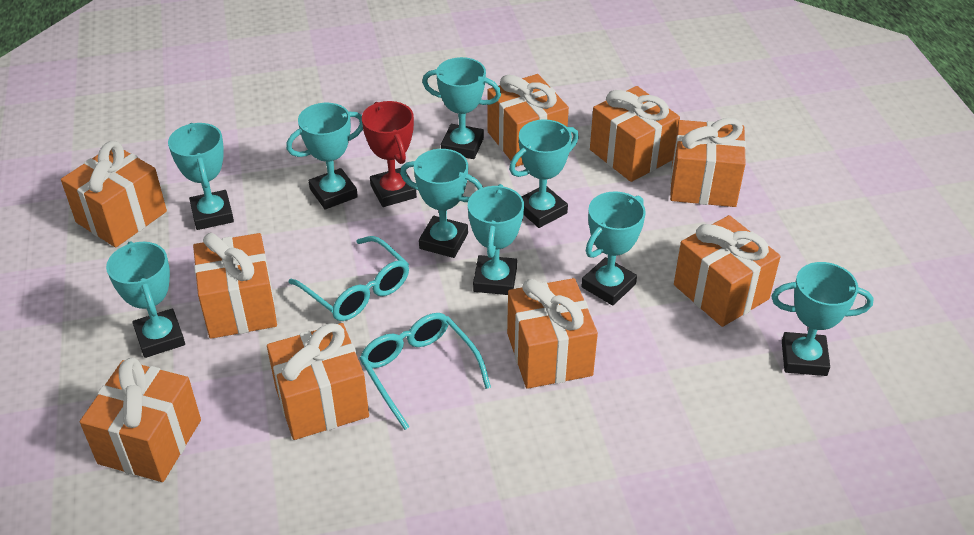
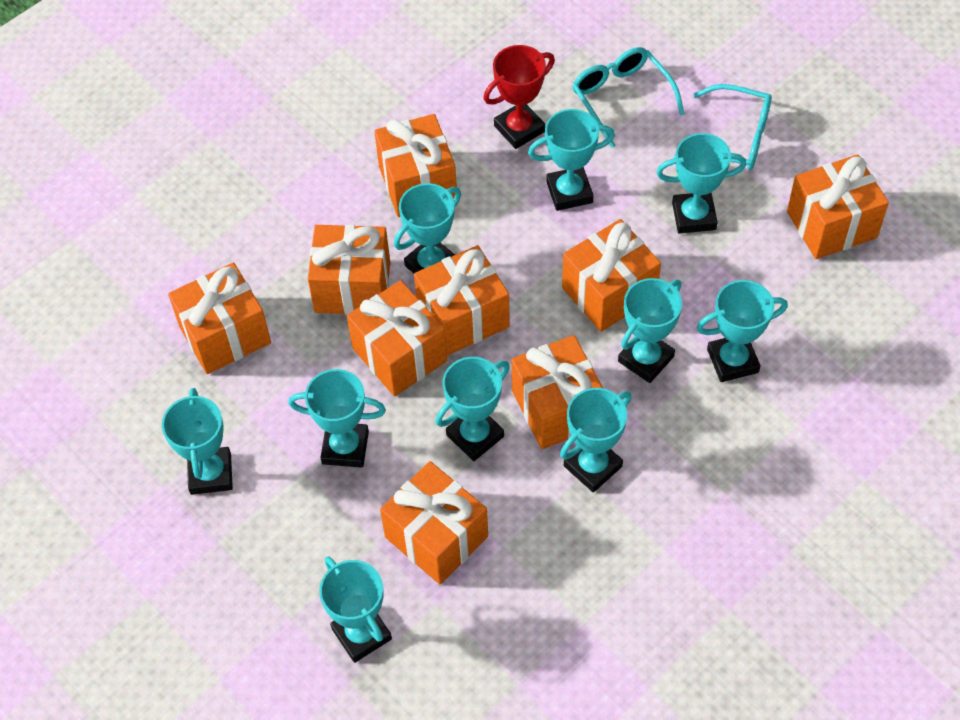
turquoise trophy: [106,241,185,358] [168,123,234,230] [286,103,363,209] [400,149,483,258] [422,57,501,159] [468,184,524,295] [509,119,579,228] [581,191,646,306] [771,262,874,376] = 9 -> [162,388,233,495] [288,369,386,468] [319,556,392,663] [394,183,461,273] [435,357,510,461] [528,109,615,211] [560,388,632,492] [618,278,682,383] [656,133,746,234] [697,280,788,382] = 10

